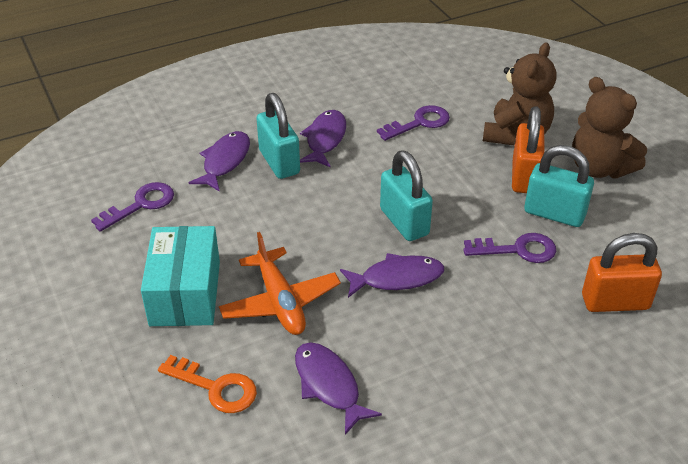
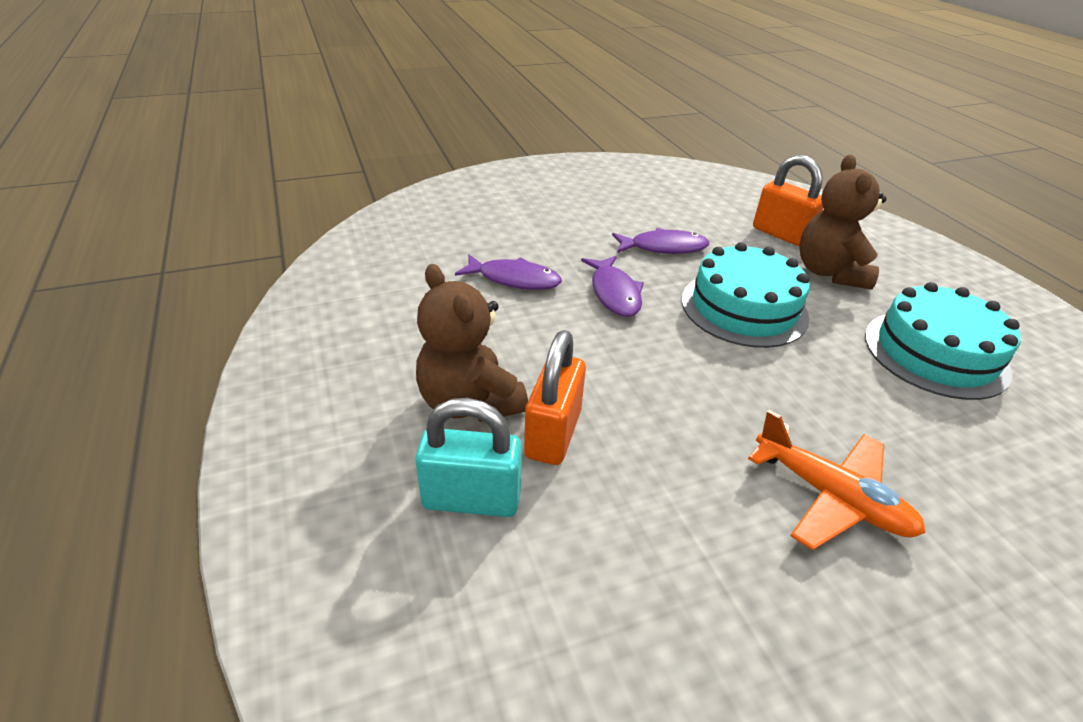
orange key: [158,355,257,413] = 1 -> none = 0
purple fish: [189,131,250,192] [295,342,382,435] [300,110,346,167] [340,253,444,298] = 4 -> [455,254,562,290] [581,256,644,317] [612,228,709,254] = 3
purple key: [91,182,174,232] [377,105,450,141] [464,233,556,263] = 3 -> none = 0
turquoise box: [141,226,220,326] = 1 -> none = 0
turquoise cake: none = 0 -> [682,242,810,348] [865,282,1021,400] = 2
turquoise padlock: [257,93,300,179] [380,151,433,241] [524,145,594,227] = 3 -> [415,398,522,517] = 1

